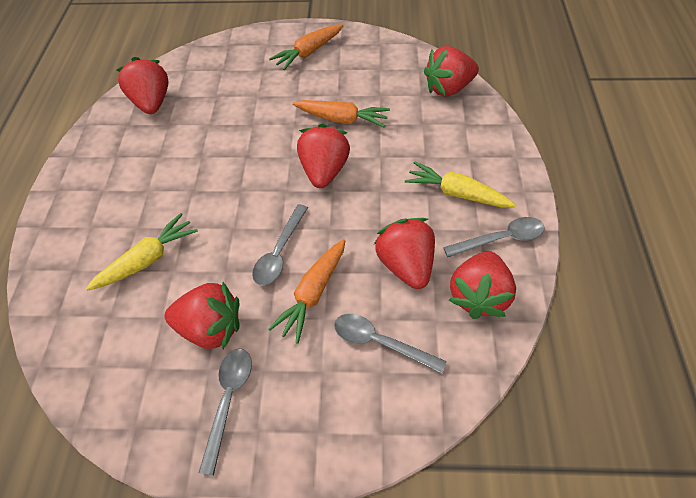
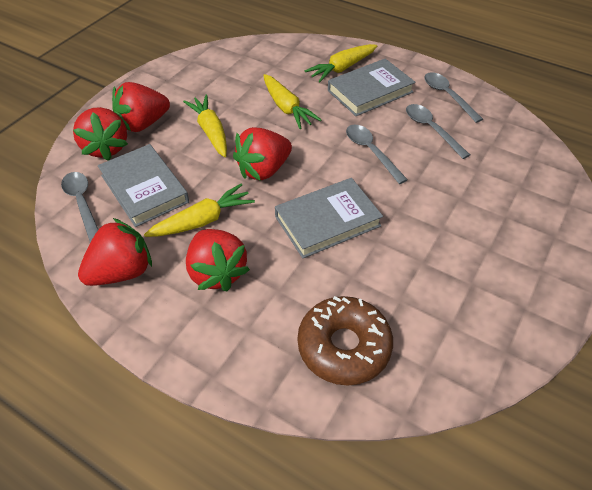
brown donut: none = 0 -> [298,296,393,386] = 1
grey book: none = 0 -> [98,144,189,227] [275,178,383,258] [328,59,415,116] = 3
orange carrot: [268,239,346,344] [269,24,343,70] [293,100,390,128] = 3 -> none = 0
red strawberry: [117,57,169,114] [164,282,240,349] [297,124,350,188] [374,218,435,289] [424,46,479,97] [449,251,516,319] = 6 -> [73,107,128,161] [78,218,152,286] [112,82,170,132] [186,229,250,291] [233,127,292,181] = 5
yellow carrot: [86,213,198,291] [405,162,516,208] = 2 -> [144,184,255,237] [183,95,227,157] [263,74,322,129] [305,44,377,82] = 4

